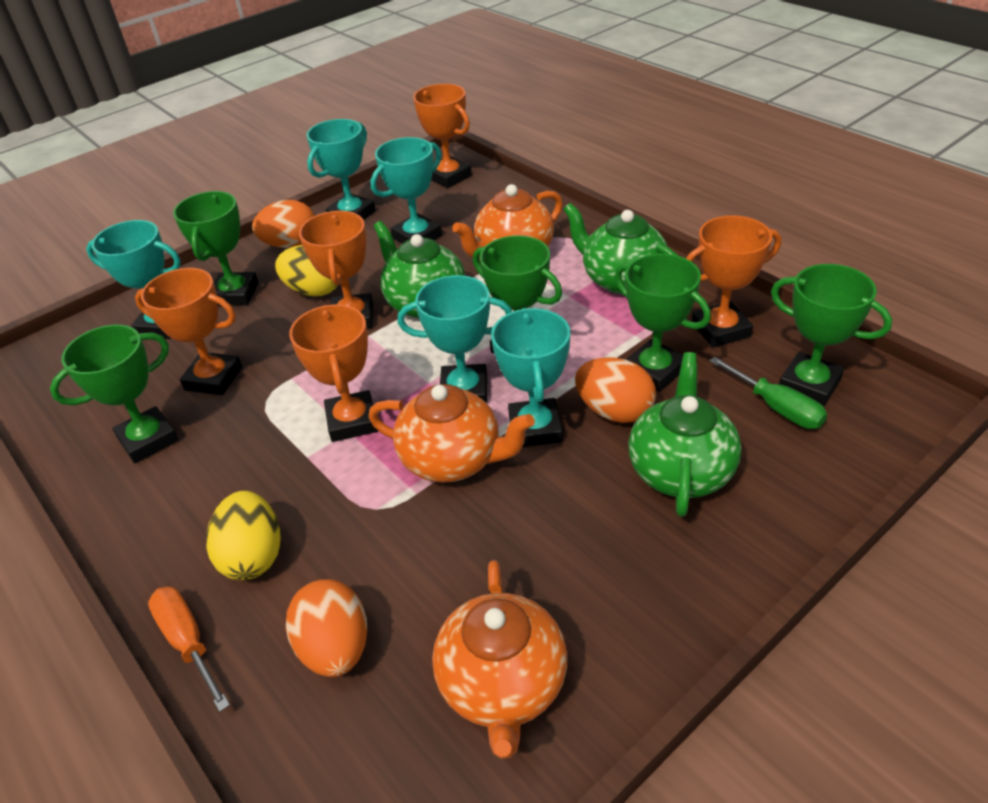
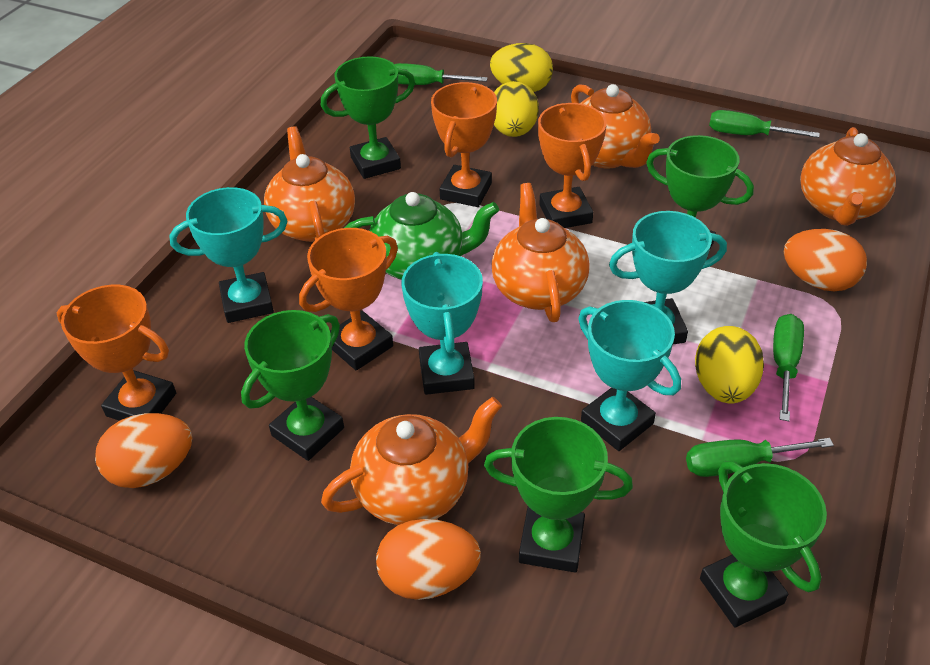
green screwdriver: [710,357,827,429] = 1 -> [395,63,488,85] [686,438,834,477] [709,110,820,138] [773,314,804,421] = 4
green teapot: [373,221,465,318] [563,203,679,295] [628,352,742,517] = 3 -> [344,192,499,280] = 1
orange screwdriver: [148,587,230,712] = 1 -> none = 0
orange teapot: [368,384,535,483] [432,560,567,759] [452,184,563,259] = 3 -> [264,126,355,242] [321,397,502,525] [492,183,590,322] [571,84,660,169] [800,127,896,226] = 5
orange trophy: [135,268,242,395] [289,305,378,442] [299,211,373,329] [413,84,472,188] [686,215,781,348] = 5 -> [57,285,176,421] [299,228,398,370] [431,82,497,207] [538,103,607,228] = 4
turquoise trophy: [86,220,180,339] [307,119,376,220] [370,137,442,243] [398,275,512,403] [491,308,570,447] = 5 -> [169,187,287,323] [401,252,483,395] [578,300,681,451] [609,211,727,344] = 4
yellow egg: [206,491,281,580] [275,245,338,297] = 2 -> [490,43,553,92] [494,81,539,137] [695,326,764,404] = 3

